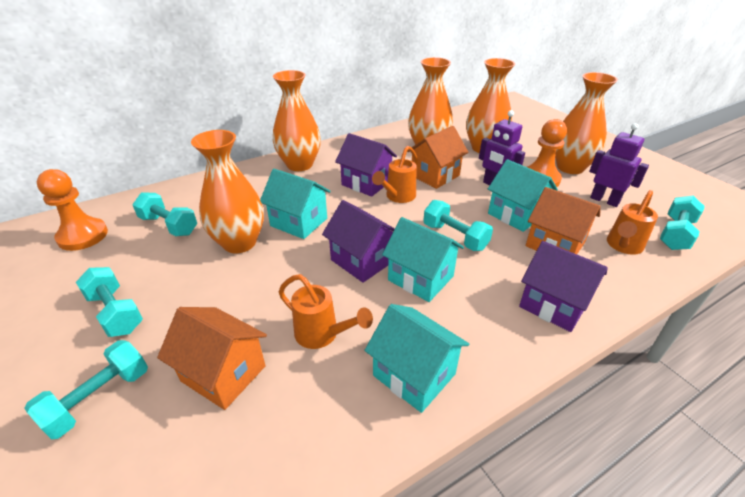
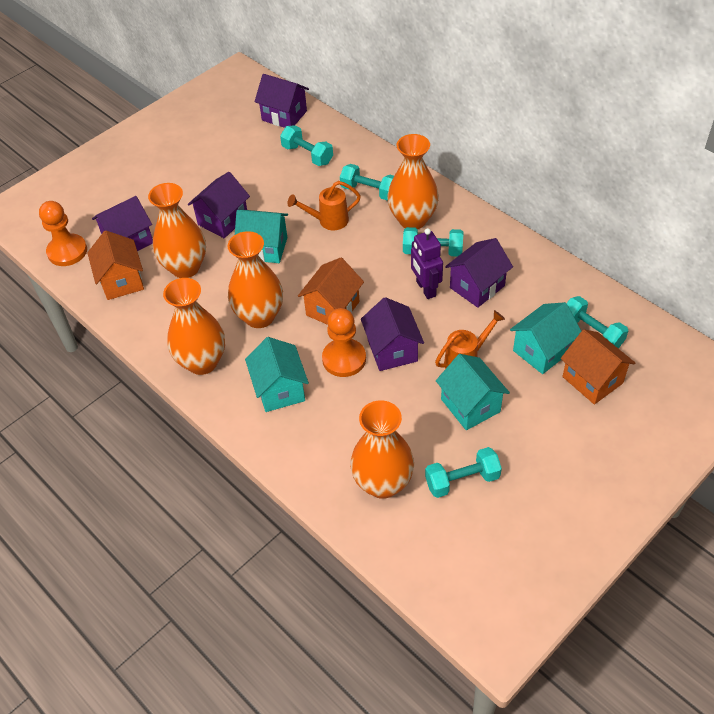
orange watering can: [279,274,373,349] [372,146,418,203] [607,190,658,255] = 3 -> [288,181,361,230] [435,310,505,369] = 2
purple house: [322,200,395,283] [335,133,397,197] [519,241,608,332] = 3 -> [92,196,153,251] [188,172,250,238] [254,74,309,128] [361,297,424,371] [445,238,513,308] = 5
purple robot: [479,110,525,185] [589,123,649,207] = 2 -> [411,228,443,299] = 1

